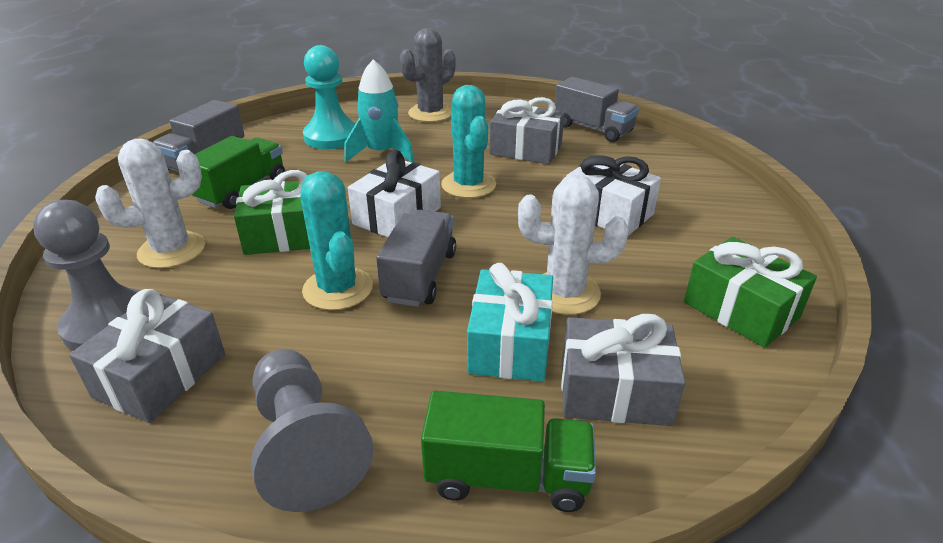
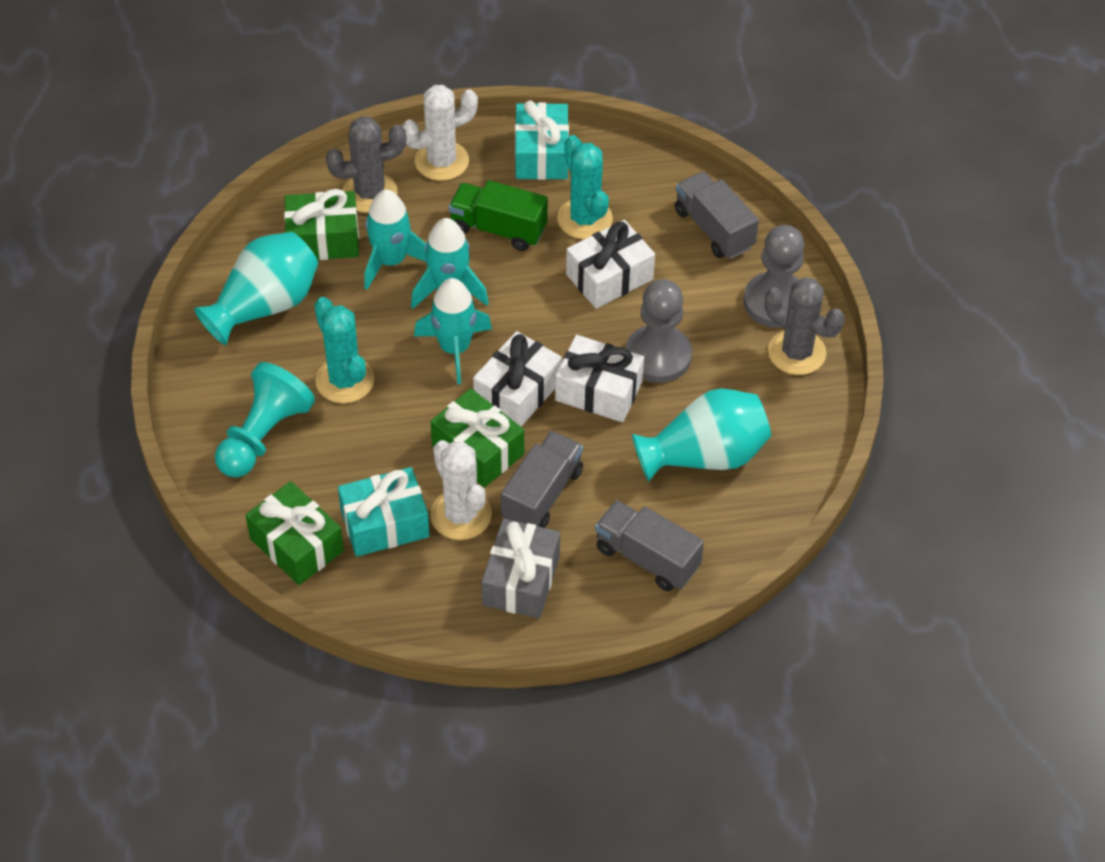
green gift: [234,170,310,255] [684,237,817,348] = 2 -> [245,481,344,585] [284,189,359,260] [431,388,524,487] = 3
green truck: [192,136,285,209] [421,391,596,512] = 2 -> [449,180,548,251] = 1
grey cactus: [400,28,456,122] = 1 -> [326,116,406,213] [765,277,845,375] = 2
grey gift: [69,289,225,423] [489,97,565,164] [561,314,685,426] = 3 -> [481,519,560,619] = 1
turquoise gift: [467,263,553,382] = 1 -> [338,467,430,557] [515,101,569,180] = 2
turquoise rocket: [344,59,414,163] = 1 -> [364,190,426,290] [411,218,489,309] [414,278,492,384] = 3
turquoise vase: none = 0 -> [194,232,318,346] [632,388,771,482] = 2
white gift: [348,150,441,237] [566,155,661,236] = 2 -> [473,331,562,426] [555,335,644,422] [566,220,655,309] = 3

